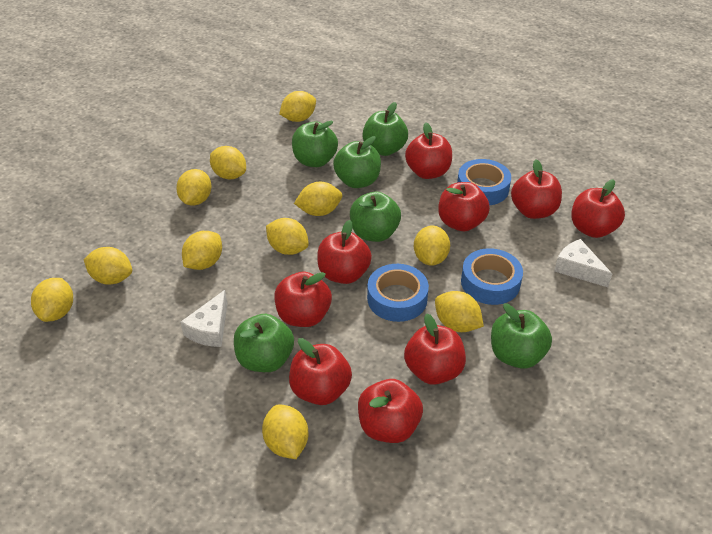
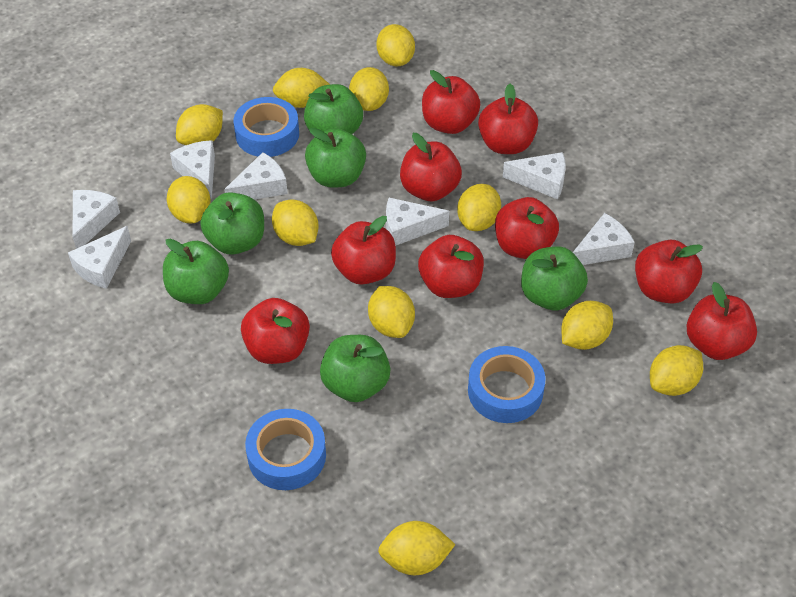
white cheese: [180,290,227,347] [554,239,612,287] = 2 -> [68,226,131,289] [72,190,120,249] [170,140,215,199] [224,152,288,200] [386,198,450,246] [503,152,566,199] [573,213,635,265] = 7

